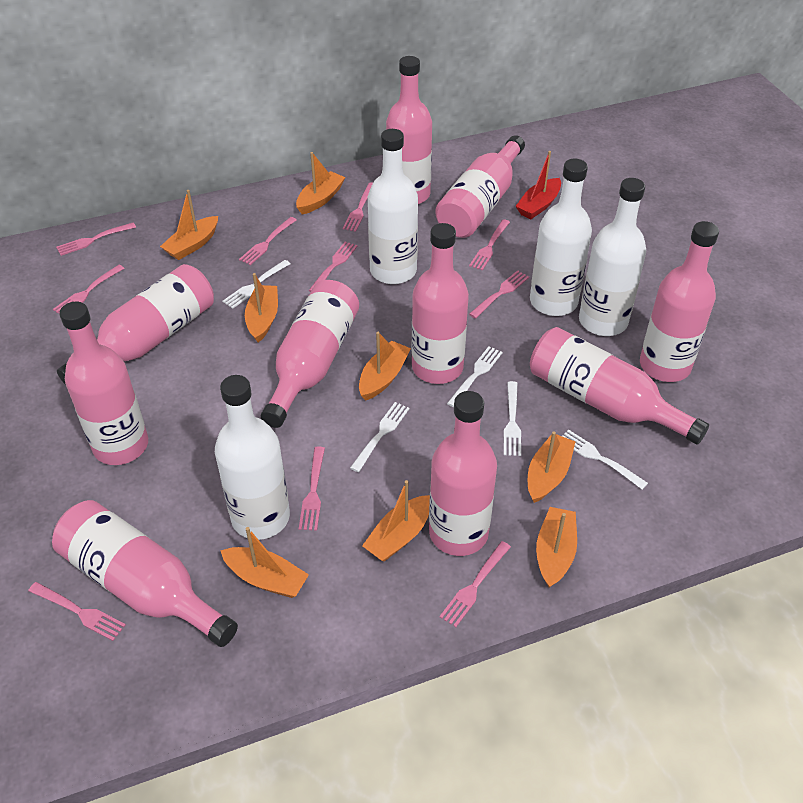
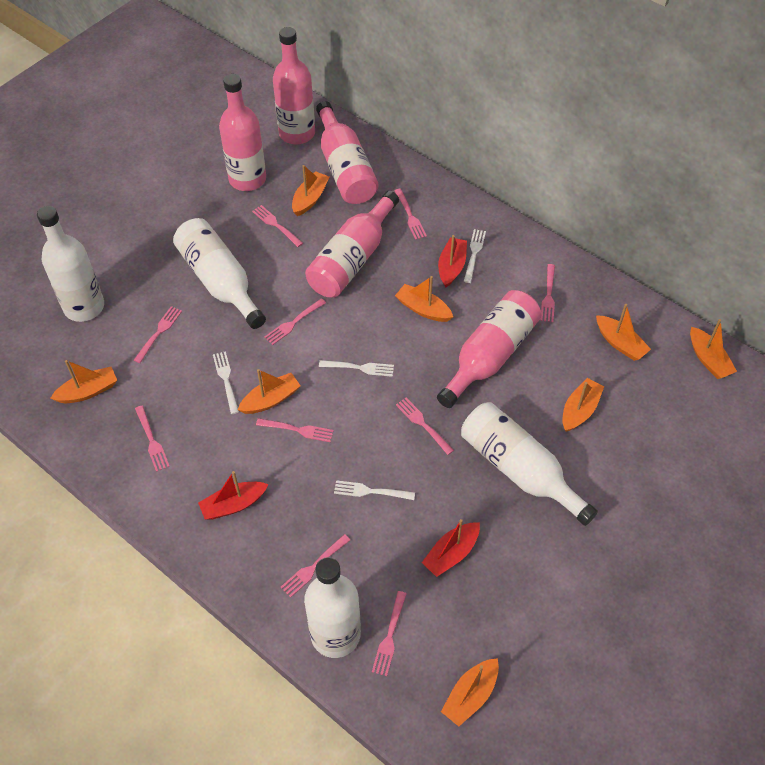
pink bottle: [52,500,238,647] [57,264,214,385] [59,302,148,465] [261,280,359,428] [386,56,432,204] [412,223,469,384] [429,391,497,556] [435,135,525,238] [530,327,709,445] [640,221,719,382] = 10 -> [219,74,266,191] [273,27,315,144] [305,191,399,298] [316,101,378,204] [437,290,541,408] = 5
red boat: [516,151,561,219] = 1 -> [198,471,268,520] [422,519,480,577] [438,235,467,287] = 3
white fork: [222,260,291,309] [350,402,410,472] [447,346,503,407] [504,381,521,456] [562,430,648,490] = 5 -> [213,351,239,414] [319,360,394,377] [334,480,415,500] [464,229,486,283] = 4

